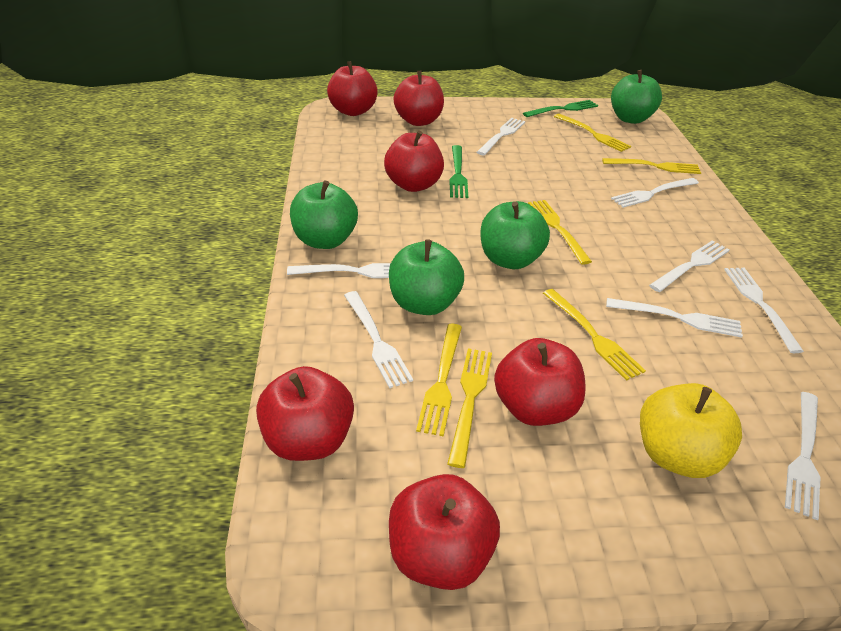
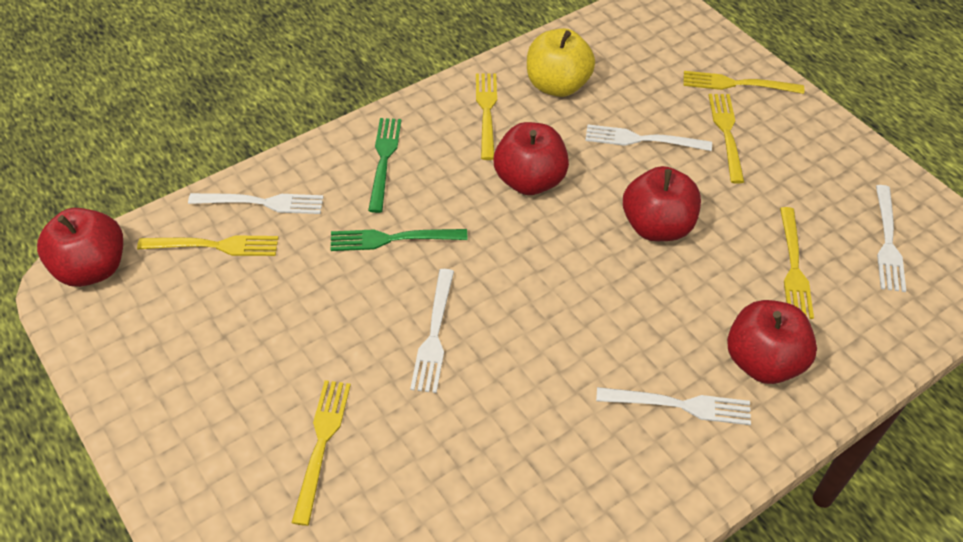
green apple: [290,181,358,249] [389,239,464,315] [480,201,550,269] [611,70,662,124] = 4 -> none = 0
red apple: [256,366,354,461] [327,61,378,116] [384,131,444,192] [389,474,500,590] [394,70,444,126] [494,338,586,426] = 6 -> [37,208,123,287] [494,122,569,195] [623,166,701,241] [727,300,817,384] = 4
white fork: [287,263,391,278] [344,291,413,388] [477,118,525,156] [606,298,743,338] [611,178,699,208] [649,241,730,292] [724,268,804,353] [785,392,820,520] = 8 -> [188,193,324,214] [410,269,454,393] [585,124,712,151] [596,387,751,425] [876,185,906,292] = 5

